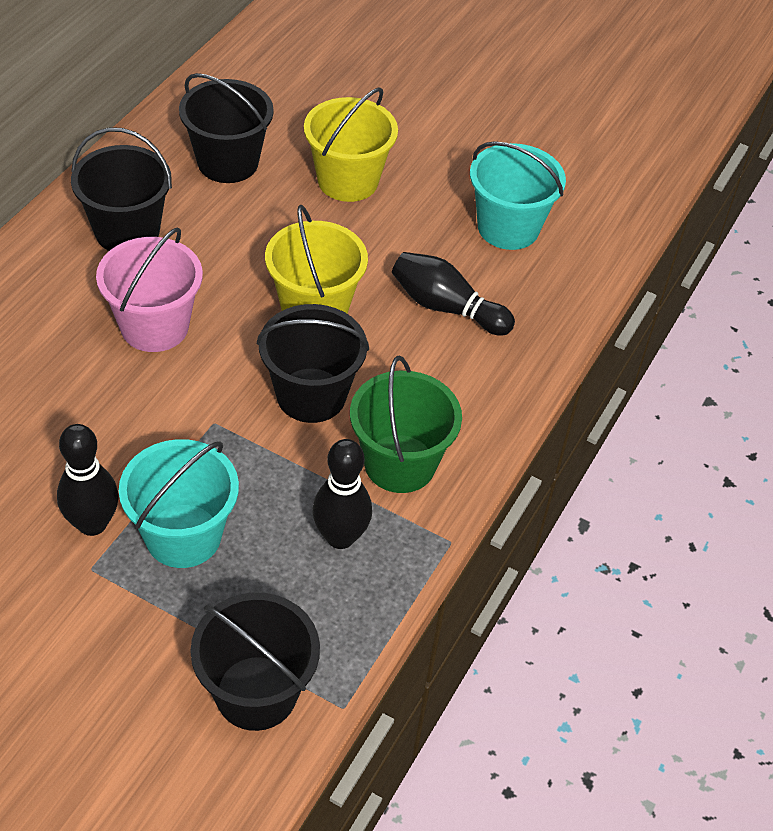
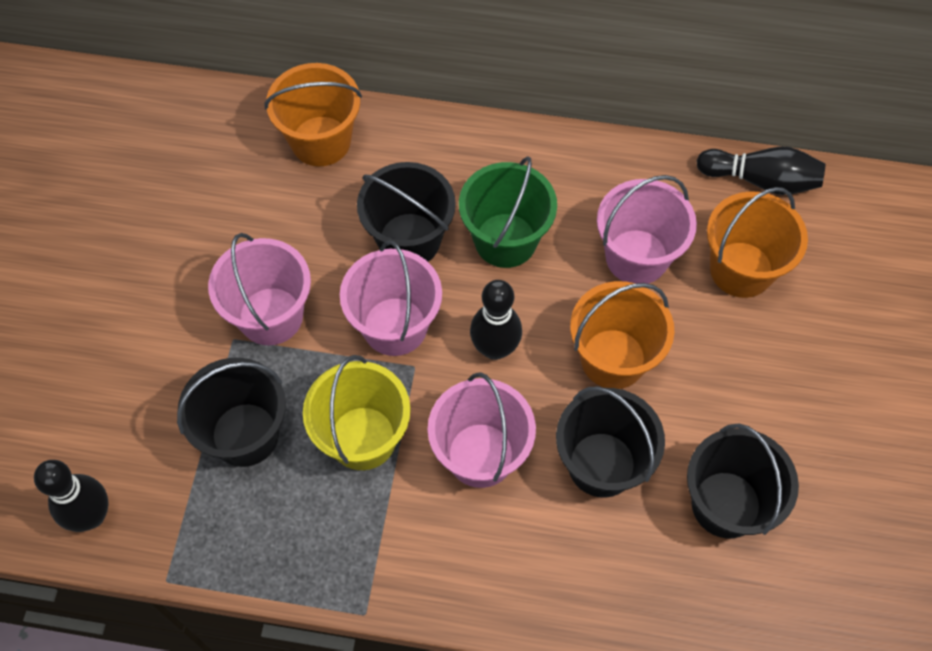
orange bucket: none = 0 -> [265,63,362,166] [570,281,674,389] [707,187,808,298] = 3
pink bucket: [96,227,203,352] = 1 -> [208,233,311,345] [340,240,442,356] [428,372,536,488] [597,175,697,284] = 4
turquoise bucket: [119,439,239,568] [470,141,566,250] = 2 -> none = 0
yellow bucket: [265,205,368,314] [304,88,398,202] = 2 -> [303,355,411,470] = 1

